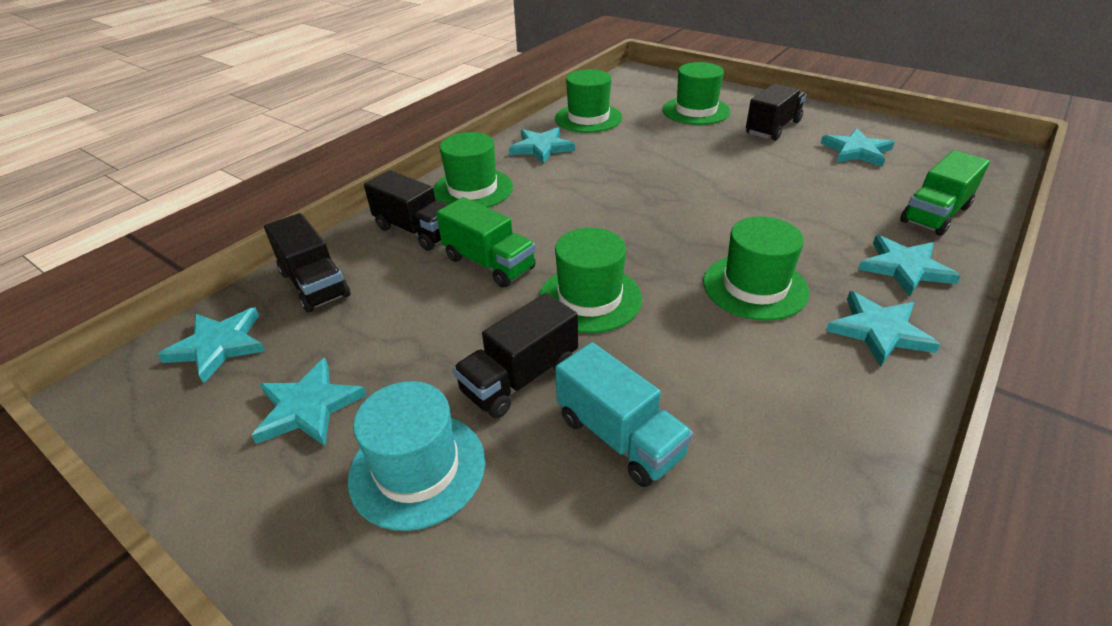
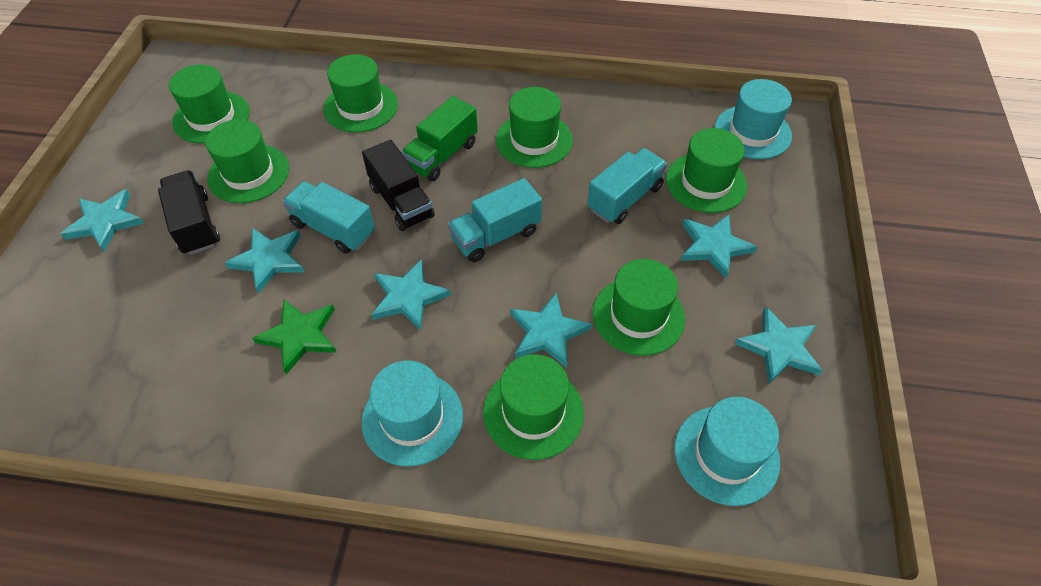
black truck: [264,213,350,312] [364,170,448,251] [453,293,578,418] [746,84,806,141] = 4 -> [158,170,220,255] [362,140,435,231] = 2
green hat: [433,132,513,208] [539,228,642,333] [555,69,622,133] [663,62,731,125] [703,216,809,321] = 5 -> [169,65,250,143] [205,119,289,203] [323,54,398,132] [483,354,584,460] [496,87,573,168] [593,259,685,356] [666,128,747,213] = 7
green star: none = 0 -> [252,299,337,374] = 1
green truck: [436,197,536,288] [900,150,990,236] = 2 -> [401,96,478,181] = 1
turquoise hat: [348,381,485,531] = 1 -> [362,360,463,467] [674,397,780,506] [714,79,792,159] = 3
turquoise truck: [555,342,693,487] = 1 -> [283,181,375,254] [448,178,542,262] [587,148,667,224] = 3

